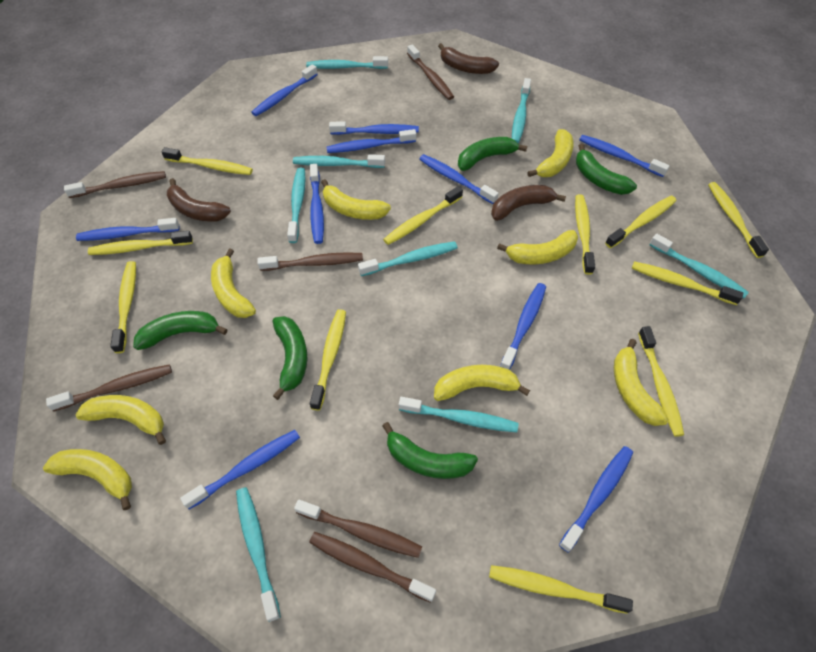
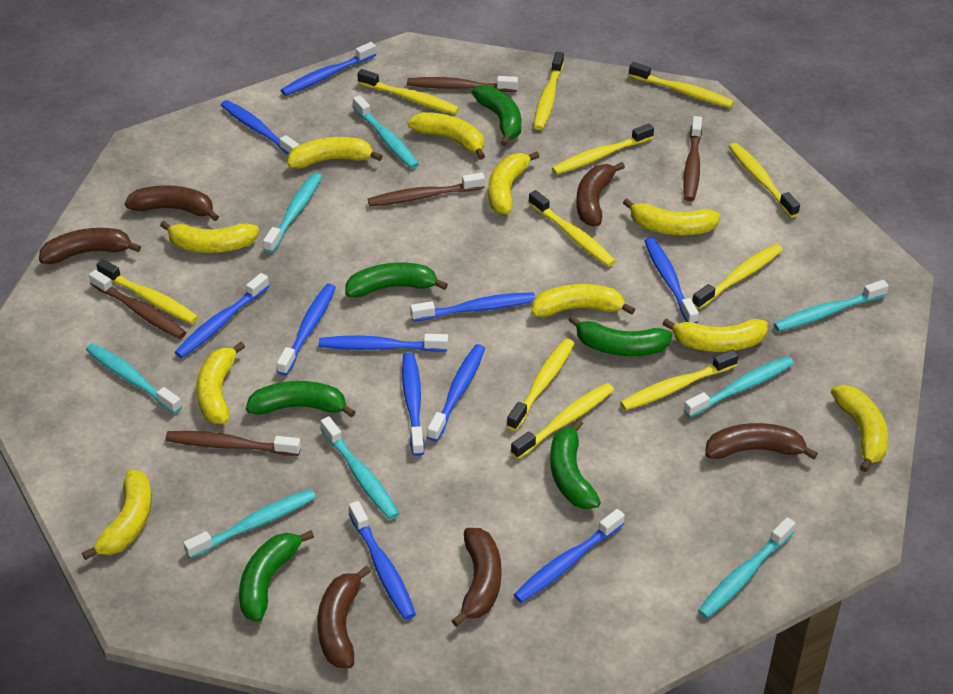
blue toothbrush: [76,218,180,241] [180,430,300,509] [251,64,318,116] [310,164,324,244] [327,129,417,153] [329,121,419,135] [419,154,499,204] [500,283,546,370] [559,446,633,553] [579,135,670,177] = 10 -> [174,273,269,358] [221,100,299,155] [277,284,336,376] [281,42,376,96] [319,334,448,352] [349,501,416,620] [402,353,425,456] [410,292,536,321] [427,344,485,441] [513,509,625,603] [644,237,699,323] = 11
brown banana: [167,178,231,222] [438,43,499,74] [491,185,566,221] = 3 -> [39,228,141,264] [125,185,219,221] [317,565,371,668] [451,528,501,627] [576,162,625,226] [705,423,818,459] = 6
brown toothbrush: [46,364,172,411] [64,171,166,198] [258,252,363,271] [294,500,422,558] [309,532,436,603] [407,44,454,100] = 6 -> [89,270,186,339] [165,431,301,456] [368,173,485,206] [407,76,518,92] [683,116,702,201] = 5
green banana: [133,311,228,350] [273,316,308,400] [382,422,478,479] [458,137,527,171] [576,144,637,195] = 5 -> [239,530,314,622] [246,381,355,418] [345,263,448,298] [472,85,521,146] [550,419,601,509] [568,315,673,356] = 6
yellow banana: [43,449,132,510] [76,395,166,445] [211,248,256,318] [321,179,391,220] [434,365,530,401] [497,230,578,265] [527,129,573,177] [614,339,669,426] = 8 -> [82,470,152,560] [160,221,259,253] [196,342,245,424] [287,137,382,168] [408,112,485,160] [488,151,540,214] [531,284,635,317] [623,199,721,235] [663,318,768,352] [831,385,888,472] = 10

